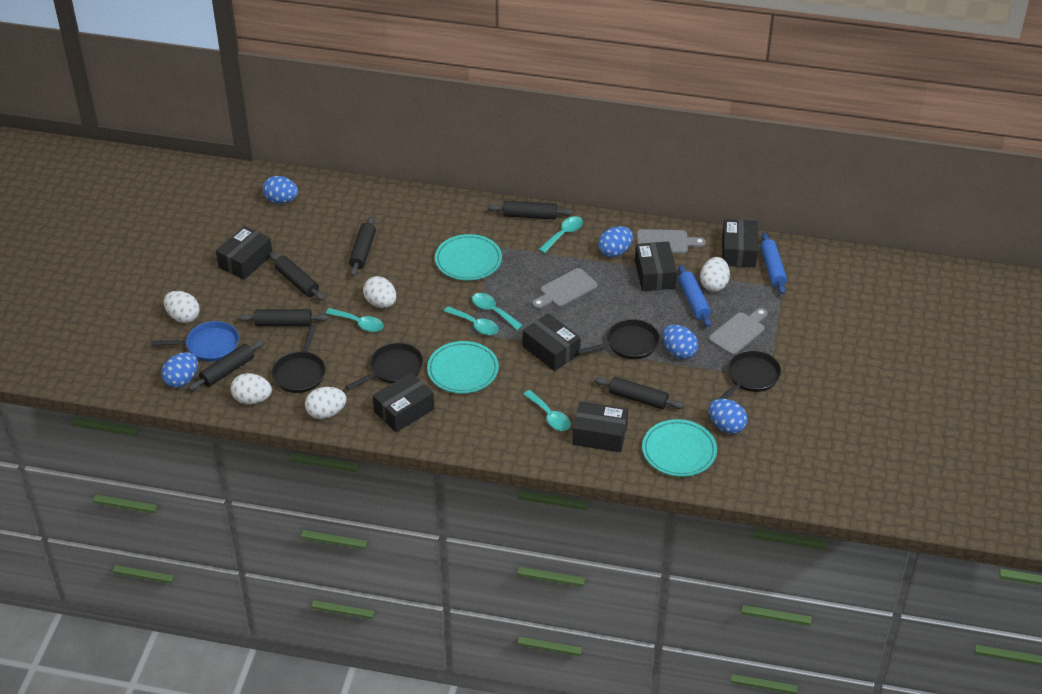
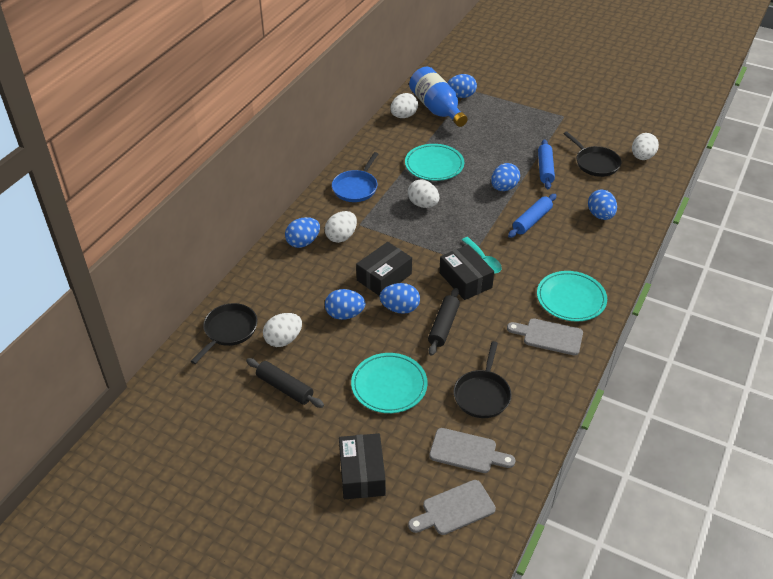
black box: [216,226,272,280] [373,373,434,432] [523,313,581,371] [572,401,628,452] [635,241,677,291] [722,219,758,267] = 6 -> [339,433,386,499] [356,242,412,296] [439,245,494,300] = 3
black pan: [272,325,326,393] [345,342,423,390] [577,319,660,359] [719,350,781,399] = 4 -> [191,303,258,364] [454,341,512,418] [563,132,621,177] = 3
black rolling pin: [189,340,264,391] [237,309,328,326] [269,252,325,301] [349,216,376,276] [488,201,573,219] [594,377,684,409] = 6 -> [246,358,324,408] [428,288,460,356] = 2
blue bottle: none = 0 -> [409,67,468,127] = 1
blue egg: [161,352,198,388] [262,176,298,204] [598,226,633,257] [662,325,698,359] [709,399,747,434] = 5 -> [285,217,320,248] [325,289,366,320] [380,283,420,314] [447,74,477,98] [491,163,520,191] [588,190,617,220] = 6
turquoise spoon: [325,308,384,332] [443,306,499,335] [472,293,523,330] [523,390,571,431] [539,216,583,253] = 5 -> [462,237,502,274] = 1

